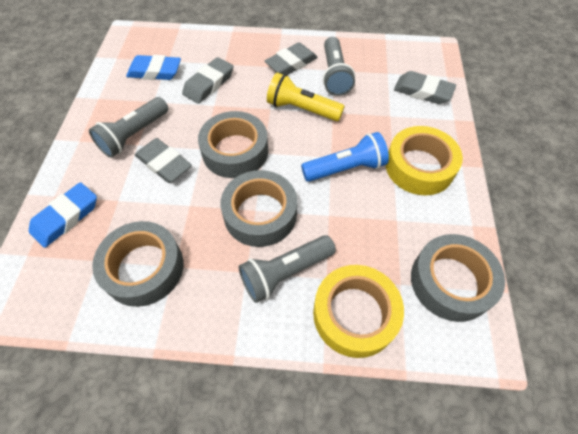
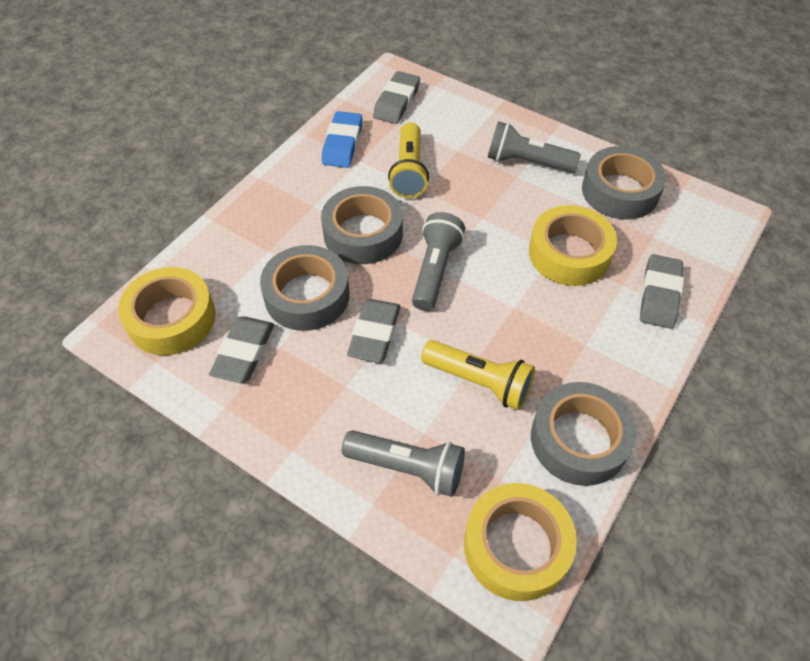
blue eraser: [29,182,97,248] [126,55,181,80] = 2 -> [322,111,362,168] = 1
blue flashlight: [301,132,389,182] = 1 -> none = 0
yellow flashlight: [267,72,345,121] = 1 -> [388,122,429,198] [421,340,535,410] = 2
yellow tape: [313,265,404,358] [386,126,463,195] = 2 -> [118,267,215,355] [464,483,577,601] [529,205,617,286] = 3

